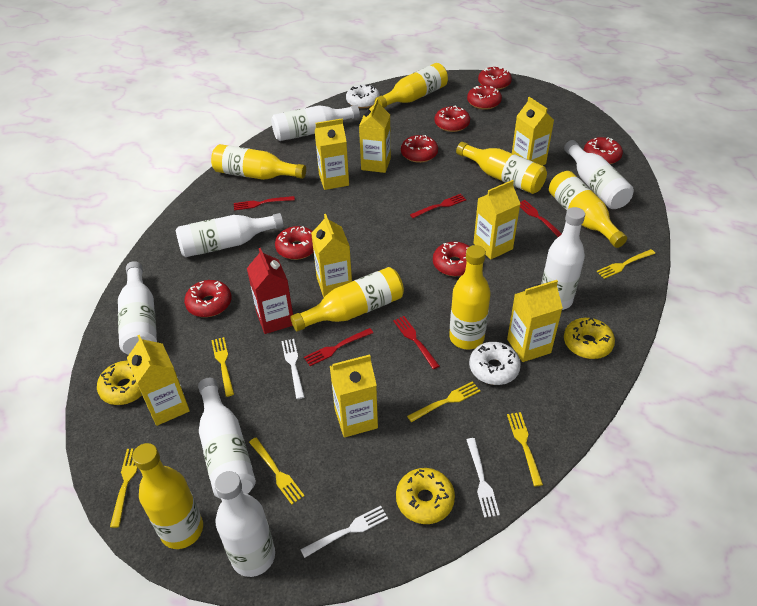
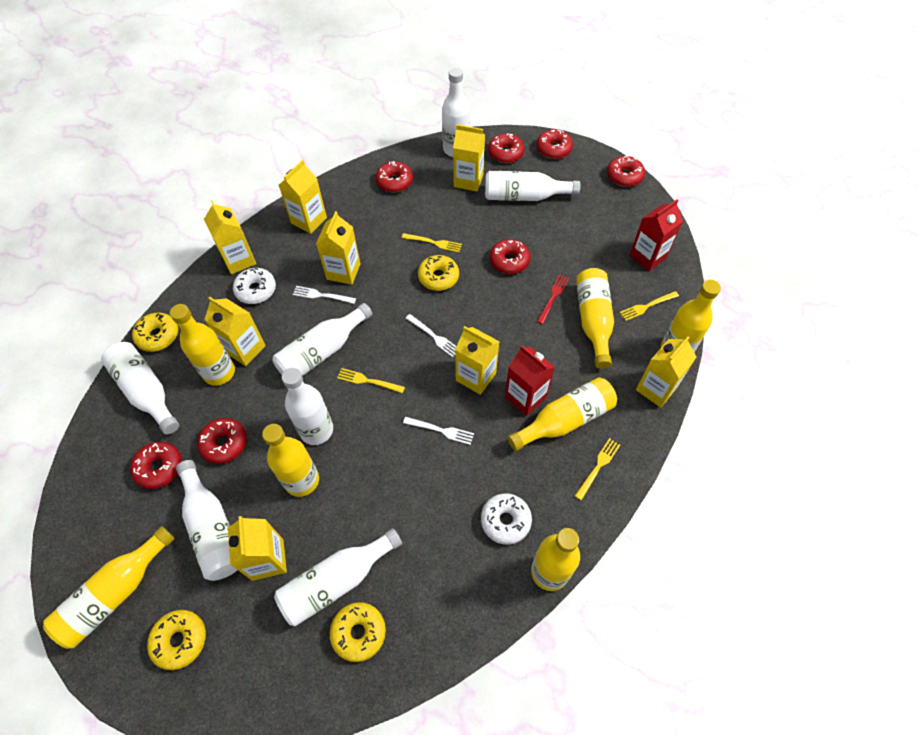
red carton: [247,248,293,334] = 1 -> [505,345,555,416] [630,199,683,271] = 2
red donut: [184,280,232,317] [275,226,314,260] [401,135,438,163] [433,242,470,276] [434,106,470,132] [467,85,502,110] [478,67,512,90] [584,137,623,164] = 8 -> [130,442,182,489] [197,418,247,464] [375,161,413,192] [488,133,525,163] [490,239,530,274] [536,129,573,159] [607,155,645,187] = 7
red fork: [234,196,295,211] [304,328,373,366] [393,316,439,369] [410,194,467,218] [520,200,562,237] = 5 -> [537,274,569,324] = 1
yellow donut: [97,361,142,405] [396,468,455,524] [564,317,615,359] = 3 -> [132,313,178,352] [147,610,206,670] [330,602,386,662] [418,255,459,291] = 4
yellow fork: [110,448,137,528] [211,337,234,397] [249,437,305,505] [407,381,480,422] [507,412,543,486] [597,249,655,279] = 6 -> [337,368,405,393] [402,233,462,252] [575,438,620,500] [620,291,679,321] = 4

